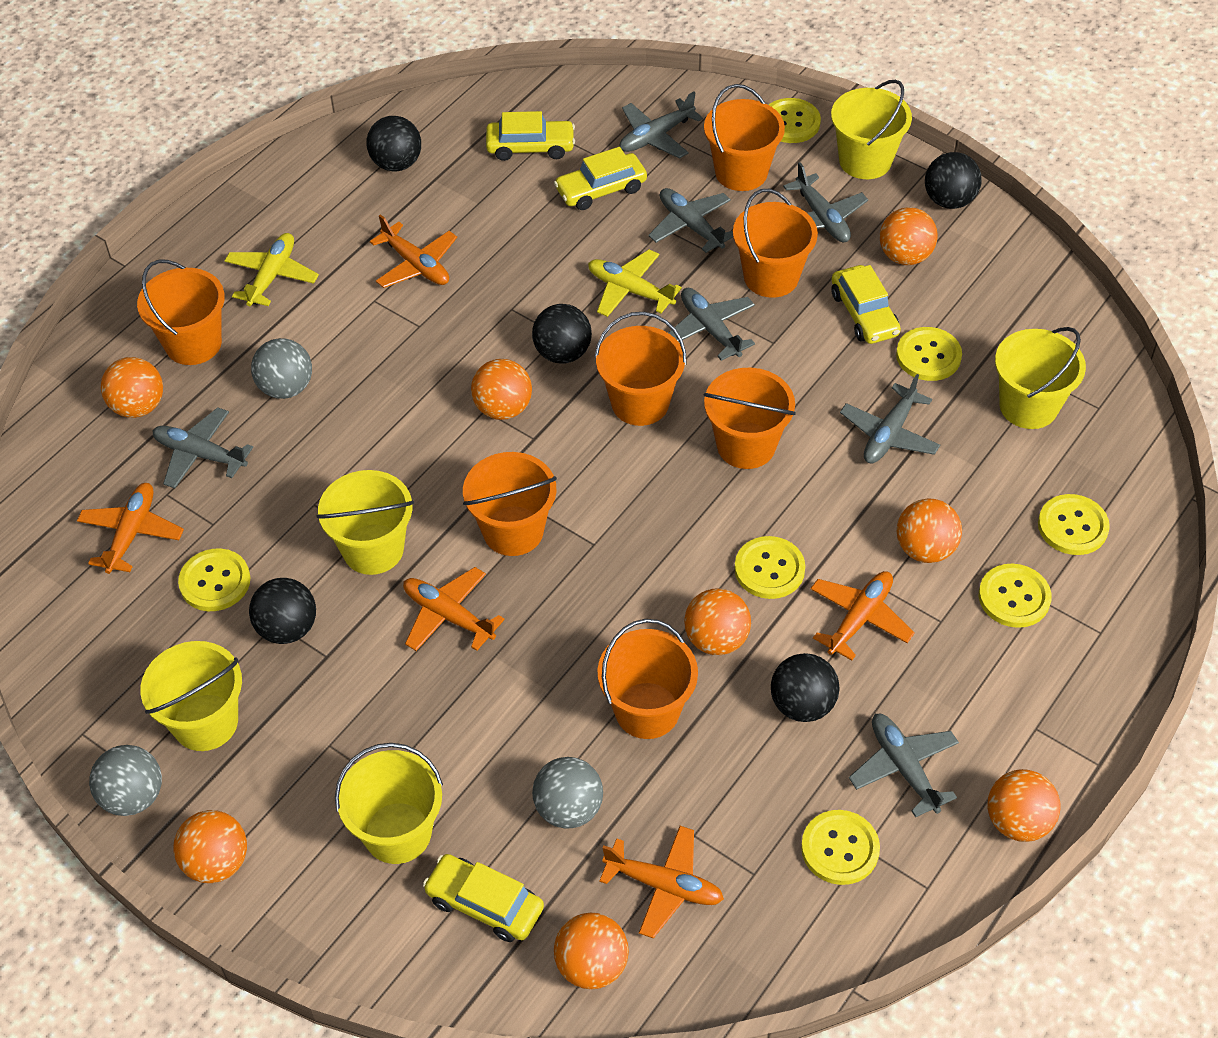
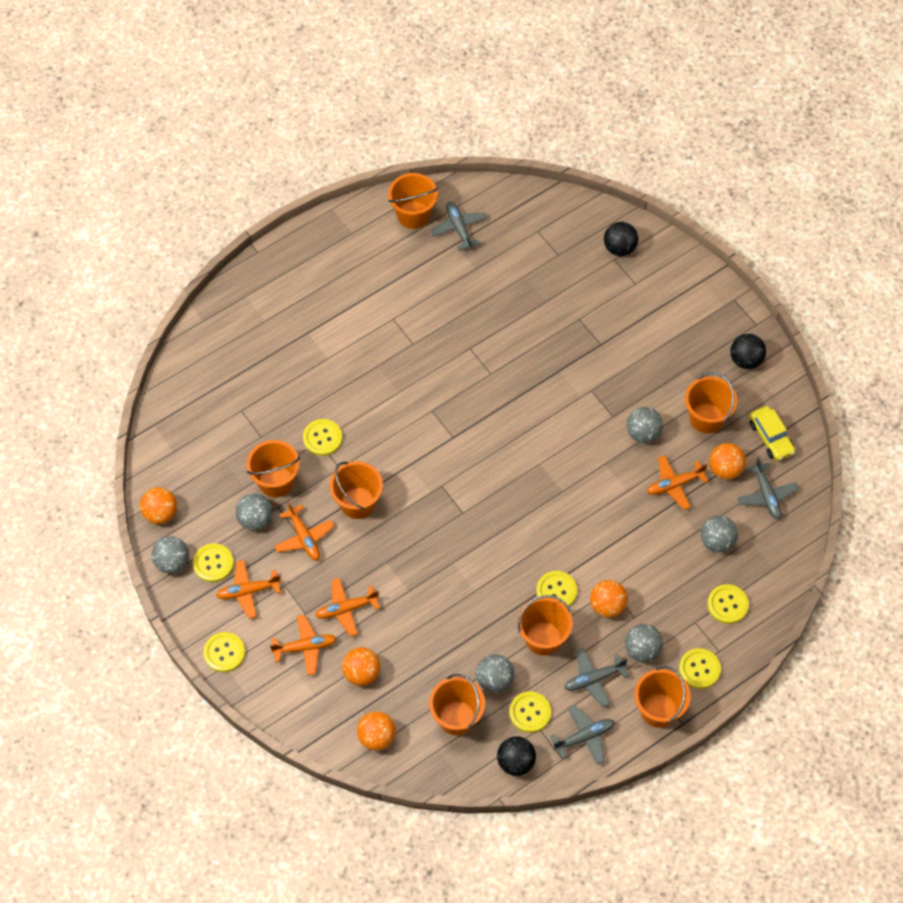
black ball: [249,578,316,644] [367,116,421,171] [532,304,592,364] [771,653,840,722] [925,152,982,209] = 5 -> [497,736,536,776] [604,222,638,256] [730,334,766,369] = 3
grey ball: [89,745,162,816] [251,338,312,399] [532,757,603,829] = 3 -> [152,536,189,574] [236,494,273,530] [476,654,514,693] [625,624,663,662] [627,407,663,443] [701,516,738,553] = 6
grey plane: [153,407,253,489] [619,91,703,159] [648,188,733,253] [668,288,755,361] [783,162,868,243] [840,374,940,463] [849,714,959,818] = 7 -> [430,202,487,251] [550,705,615,765] [564,648,629,707] [737,457,799,519] = 4
orange ball: [101,357,163,418] [173,810,247,883] [471,359,532,420] [554,912,629,989] [684,589,751,655] [880,207,938,265] [897,498,962,563] [988,769,1060,842] = 8 -> [140,487,177,524] [342,647,380,686] [357,711,396,751] [590,580,628,618] [709,443,746,480] = 5
yellow bucket: [140,641,242,751] [316,470,414,575] [335,743,443,864] [831,80,912,179] [995,327,1086,429] = 5 -> none = 0
yellow car: [423,854,544,942] [486,111,575,161] [554,147,647,210] [832,265,901,344] = 4 -> [749,406,795,461] = 1
yellow plane: [224,233,319,306] [588,249,682,317] = 2 -> none = 0

